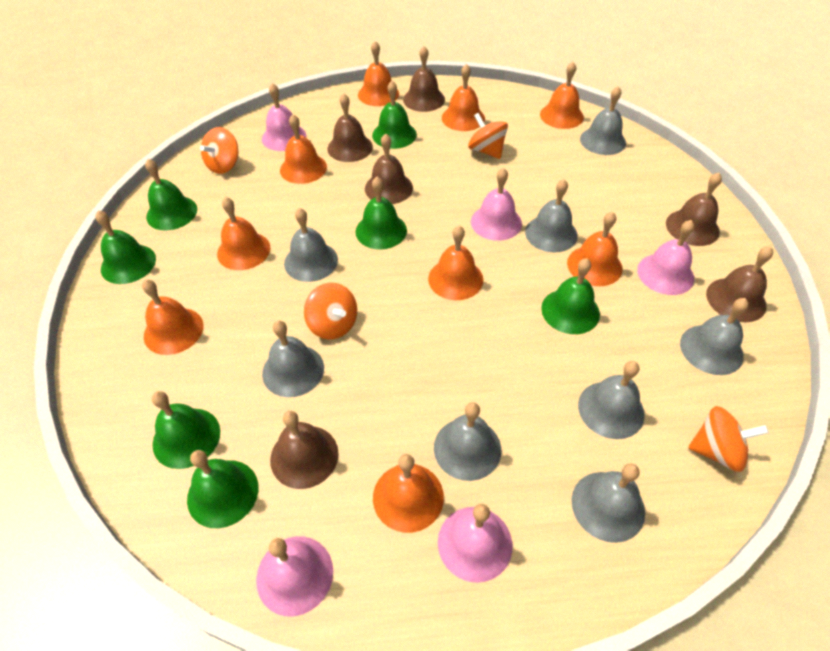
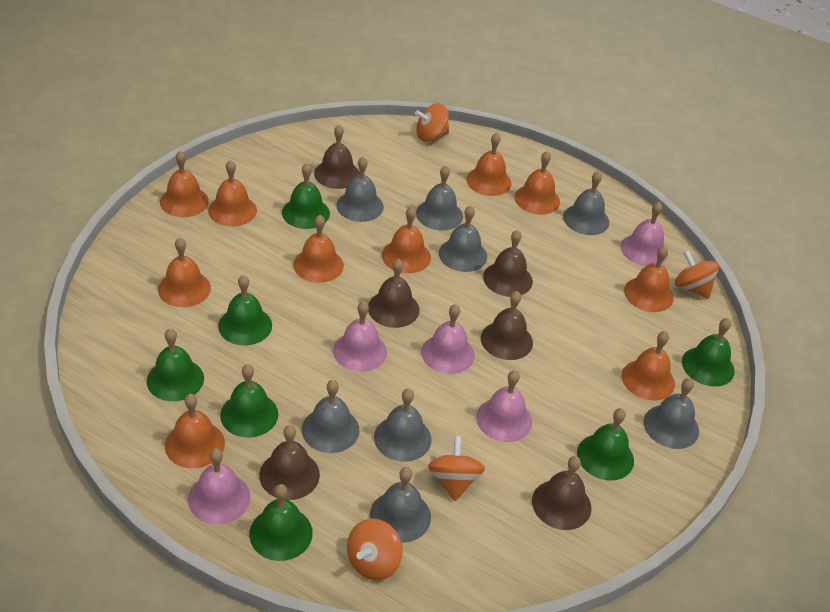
orange bell: [142,279,204,355] [217,197,270,270] [280,114,327,184] [358,41,399,106] [373,454,444,533] [428,226,483,300] [442,64,485,131] [540,62,584,129] [567,211,623,286] = 9 -> [158,238,211,307] [160,151,209,217] [165,394,225,468] [208,160,257,227] [293,215,344,283] [382,206,431,273] [466,133,511,196] [514,151,560,215] [622,331,675,401] [624,246,674,312] = 10

